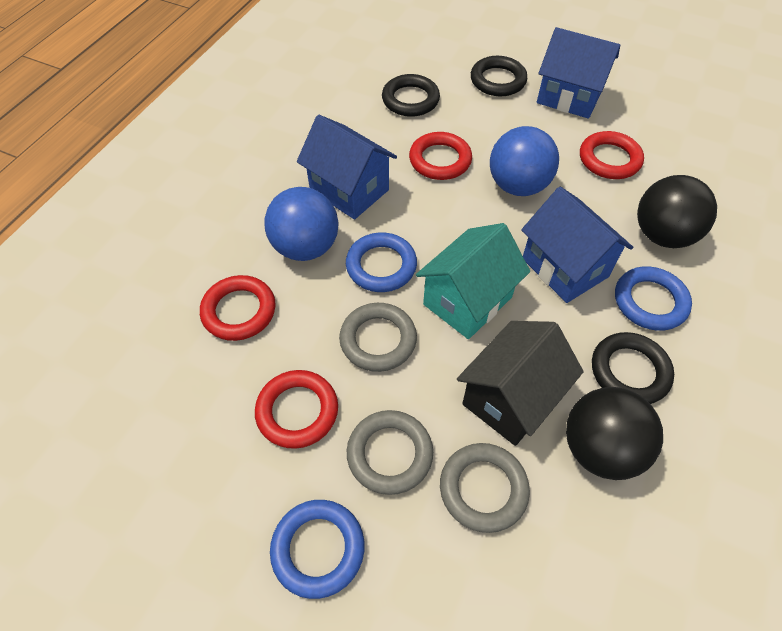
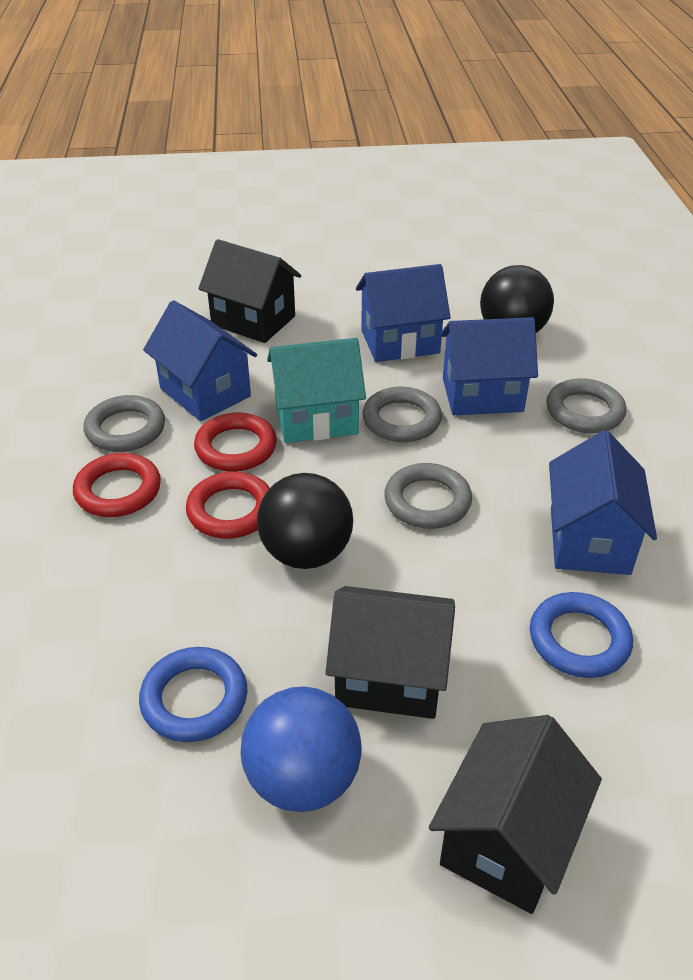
black house: [457,321,584,446] = 1 -> [198,239,301,343] [325,586,455,719] [429,715,602,914] = 3
black ring: [382,74,440,117] [471,56,527,96] [592,332,674,404] = 3 -> none = 0
blue ball: [264,187,339,261] [490,126,559,196] = 2 -> [241,686,362,812] = 1
blue house: [297,115,397,220] [521,187,633,303] [537,27,620,119] = 3 -> [143,300,257,421] [356,264,451,362] [440,317,538,415] [549,430,657,575] = 4
blue ring: [270,500,364,599] [346,232,417,292] [615,266,692,331] = 3 -> [139,647,247,742] [530,592,633,678] = 2
grey ring: [339,303,417,372] [347,410,433,495] [440,443,530,533] = 3 -> [84,395,165,452] [362,387,442,442] [384,463,472,529] [546,378,626,433] = 4
red ring: [200,275,276,341] [255,370,338,449] [409,132,472,180] [580,131,644,179] = 4 -> [73,453,161,517] [186,472,270,539] [194,413,277,472] = 3

